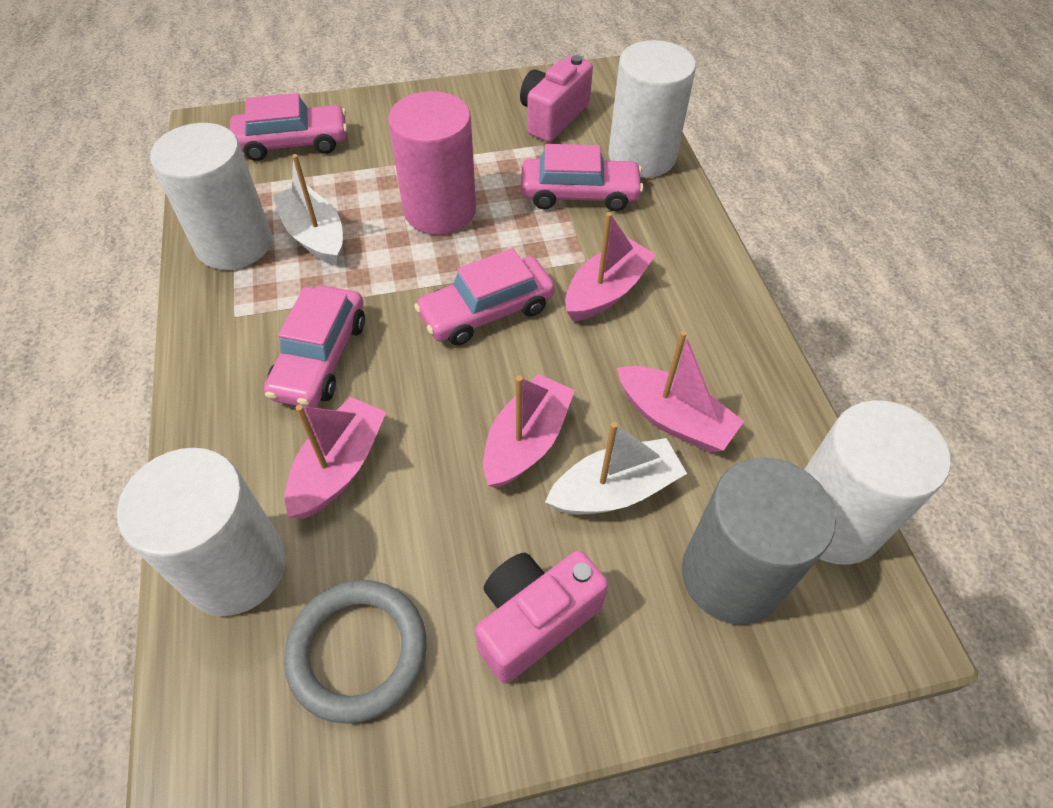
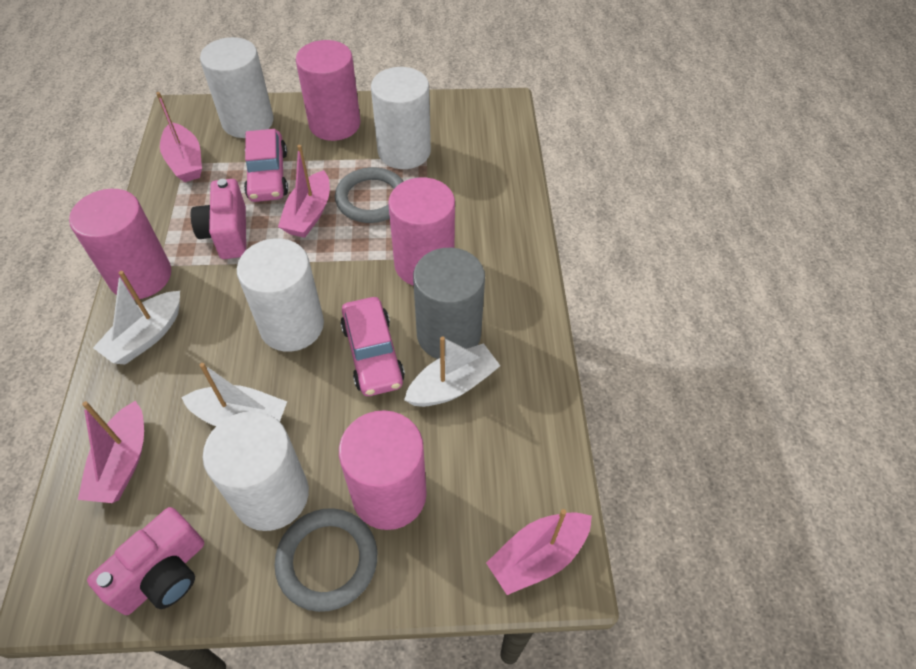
grey ring: [284,580,427,724] = 1 -> [275,508,377,612] [335,167,404,223] = 2
pink car: [230,93,347,161] [264,285,365,408] [414,248,555,345] [521,144,644,211] = 4 -> [244,129,288,202] [341,297,405,396] = 2
pink cylinder: [388,91,476,235] = 1 -> [69,189,171,300] [296,40,360,141] [339,410,427,530] [388,177,455,286] = 4
white boat: [273,154,343,266] [545,422,687,515] = 2 -> [93,271,180,365] [181,363,287,426] [404,336,500,407] = 3

